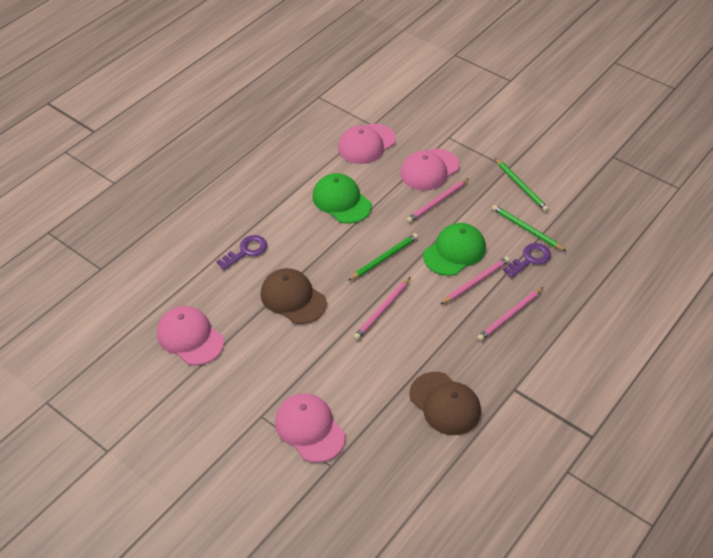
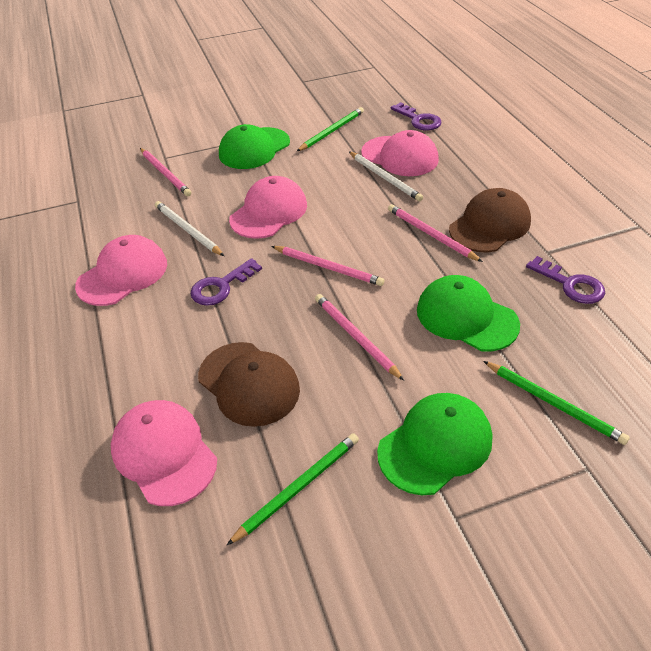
green cap: [313,173,372,223] [423,223,486,276] = 2 -> [219,124,290,169] [377,393,492,495] [417,275,520,351] = 3
purple key: [216,235,267,270] [503,243,551,278] = 2 -> [190,258,262,306] [391,102,442,131] [526,256,605,304] = 3
white pencil: none = 0 -> [155,201,224,256] [349,152,423,201] = 2

